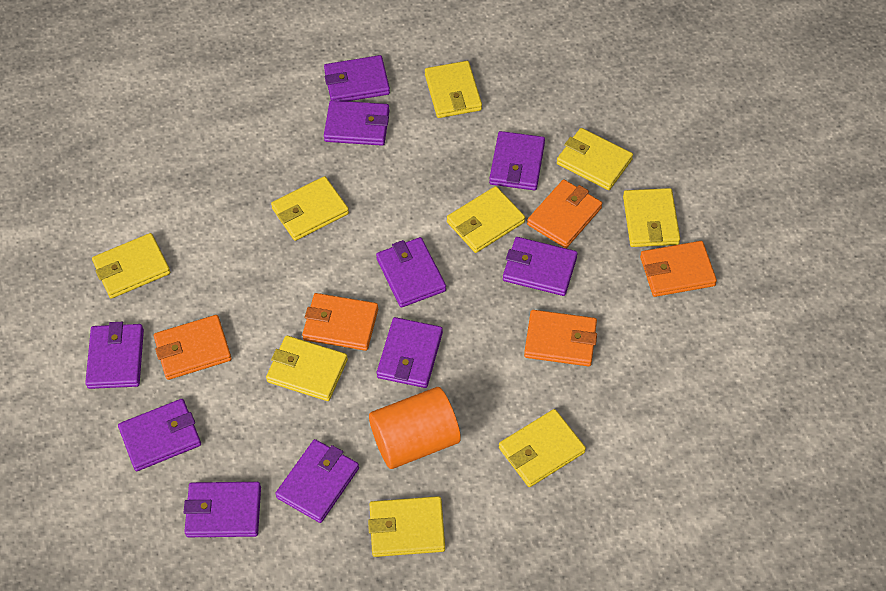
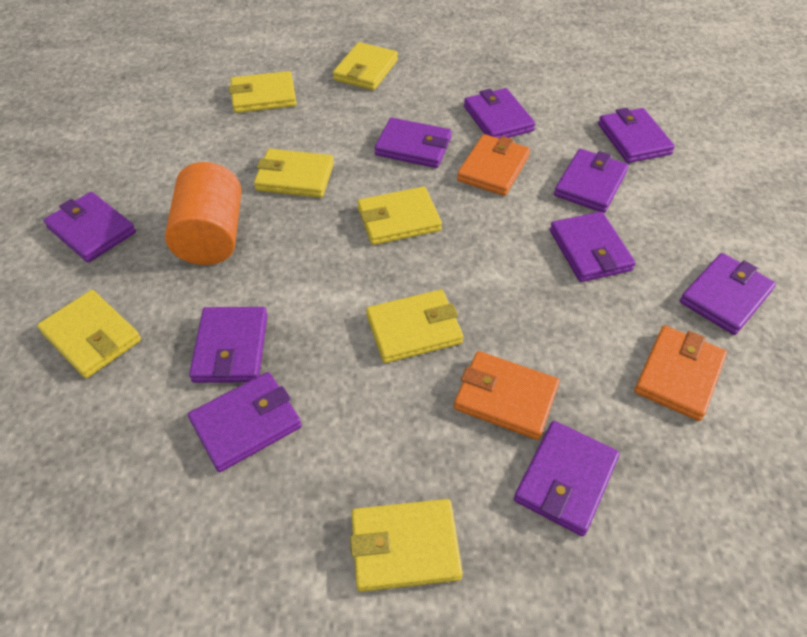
orange wallet: [154,315,232,380] [302,293,378,351] [524,310,597,366] [527,179,602,248] [640,241,717,297] = 5 -> [454,351,560,440] [457,134,530,196] [634,325,727,421] = 3
yellow wallet: [92,233,170,299] [266,336,348,401] [271,176,349,241] [368,496,445,557] [425,61,482,118] [447,186,525,253] [499,409,586,487] [557,128,633,190] [623,188,680,247] = 9 -> [37,290,141,378] [229,71,297,113] [254,149,334,198] [333,42,398,90] [350,499,463,592] [357,186,442,245] [366,289,464,363] = 7

